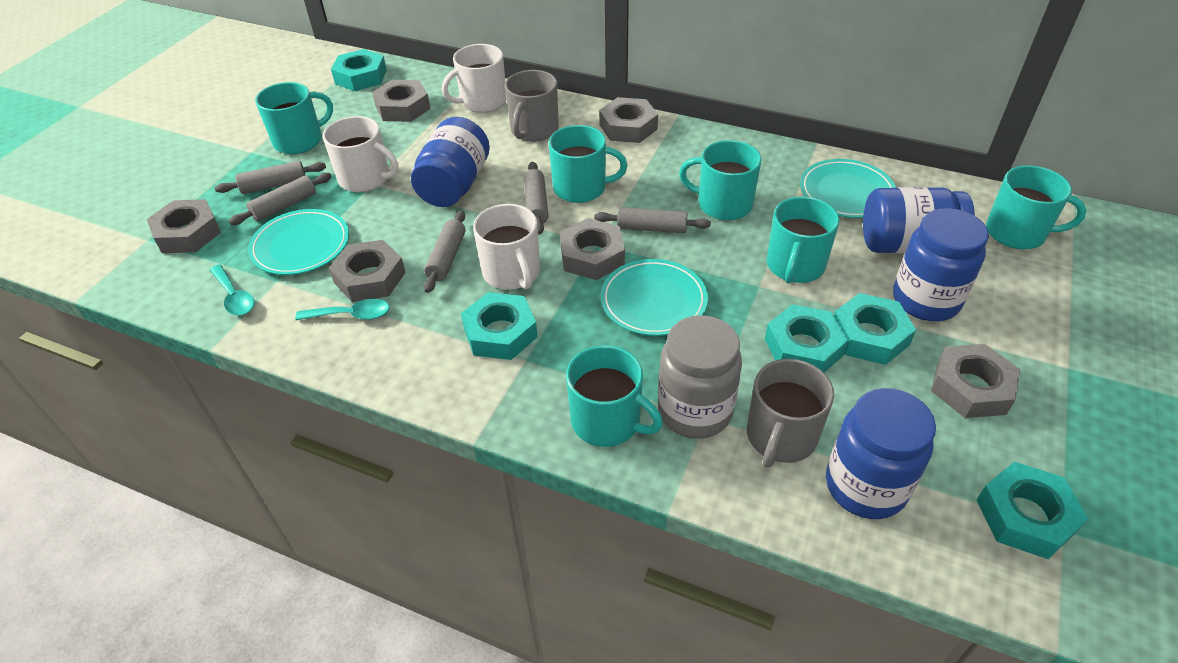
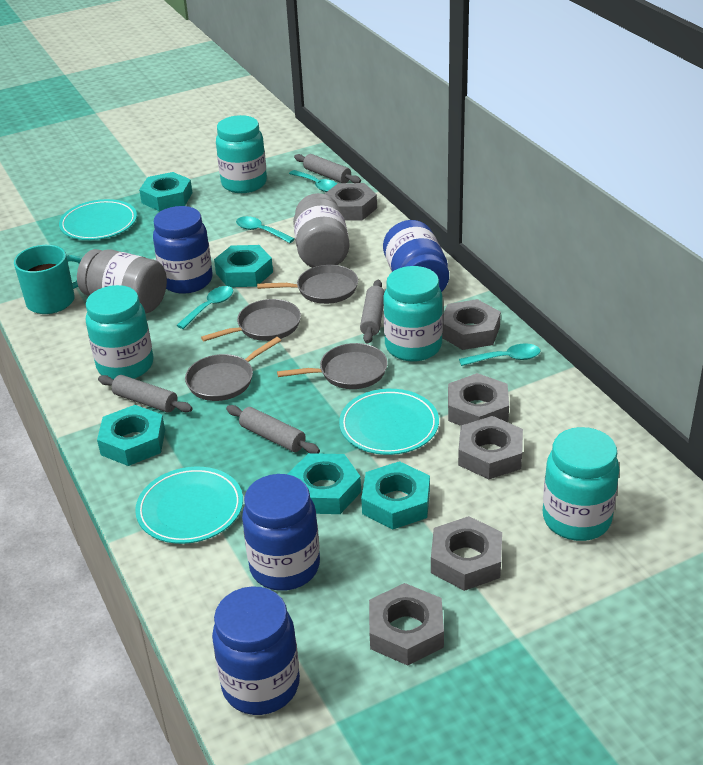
grey jar: [658,315,742,439] = 1 -> [77,249,167,313] [293,193,350,268] = 2
grey mug: [505,70,559,142] [747,359,834,468] = 2 -> none = 0
grey pan: none = 0 -> [185,337,281,401] [201,299,301,341] [257,265,358,304] [277,343,388,389] = 4
grey rolling pin: [215,161,326,194] [229,173,332,225] [424,210,465,293] [524,162,548,235] [594,207,711,233] = 5 -> [98,375,193,413] [226,405,320,454] [294,154,361,183] [360,280,385,344] = 4
turquoise jar: none = 0 -> [86,285,154,380] [216,115,267,193] [383,266,443,361] [543,427,619,541] = 4
turquoise mug: [255,82,333,154] [549,125,627,203] [566,345,663,447] [679,140,762,220] [767,197,839,284] [986,165,1086,249] = 6 -> [14,245,82,314] = 1
turquoise spoon: [210,264,254,315] [295,299,389,320] = 2 -> [176,286,233,329] [236,216,295,243] [289,170,337,192] [459,343,541,366] = 4
white mug: [322,116,398,192] [442,44,506,113] [473,204,540,290] = 3 -> none = 0

